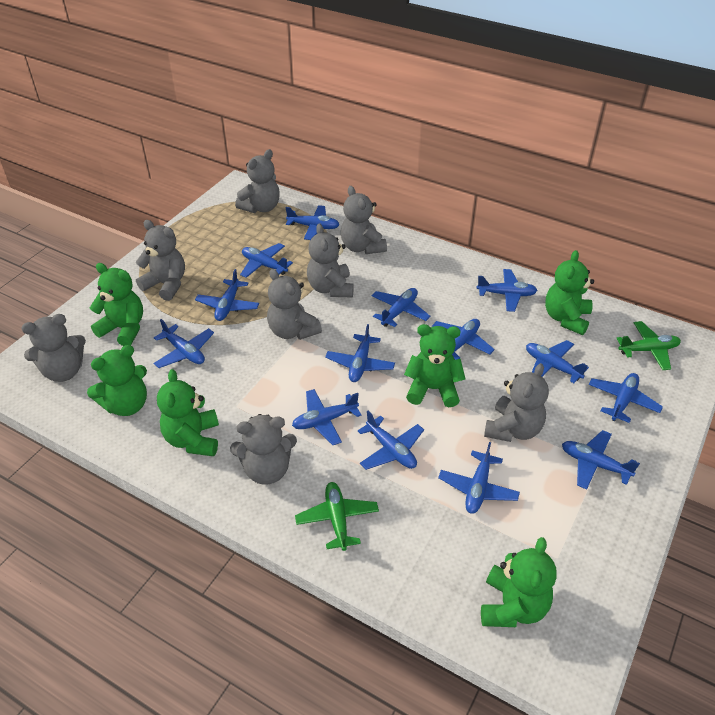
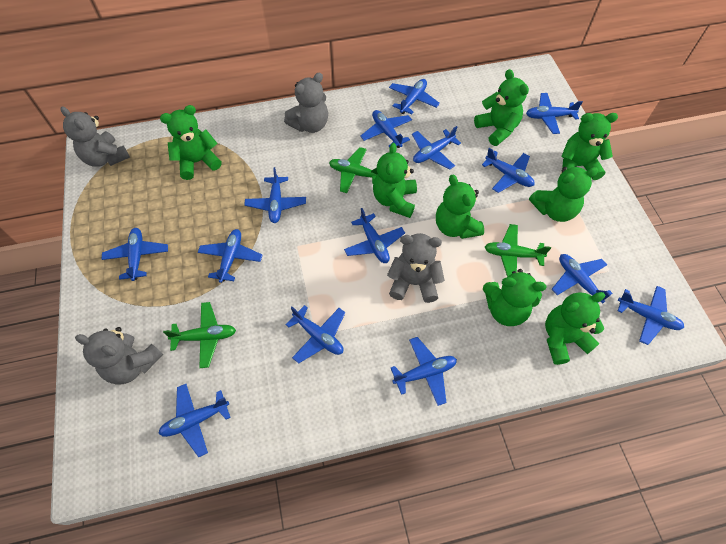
green plane: [295,482,379,551] [616,321,681,370] = 2 -> [163,302,236,368] [329,147,378,193] [485,224,551,277] = 3
green teddy bear: [87,345,147,416] [90,263,143,346] [157,369,219,456] [404,324,465,407] [481,537,557,627] [545,250,594,335] = 6 -> [160,105,222,180] [373,143,417,218] [436,175,484,239] [474,69,529,146] [483,269,546,326] [529,166,598,222] [545,292,605,365] [561,113,618,180] = 8
grey teddy bear: [21,314,86,382] [135,220,185,301] [230,414,297,485] [235,149,280,213] [267,269,322,340] [307,223,354,298] [341,186,387,254] [484,363,549,442] = 8 -> [60,107,130,167] [75,327,163,385] [284,73,328,133] [387,233,445,303] = 4

